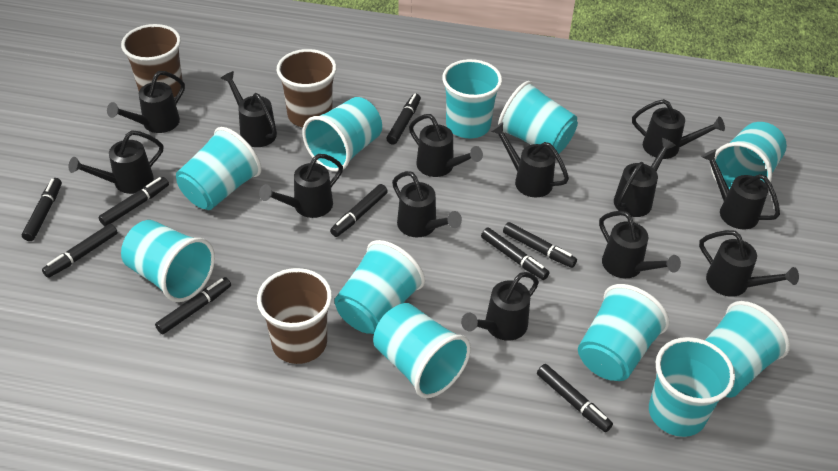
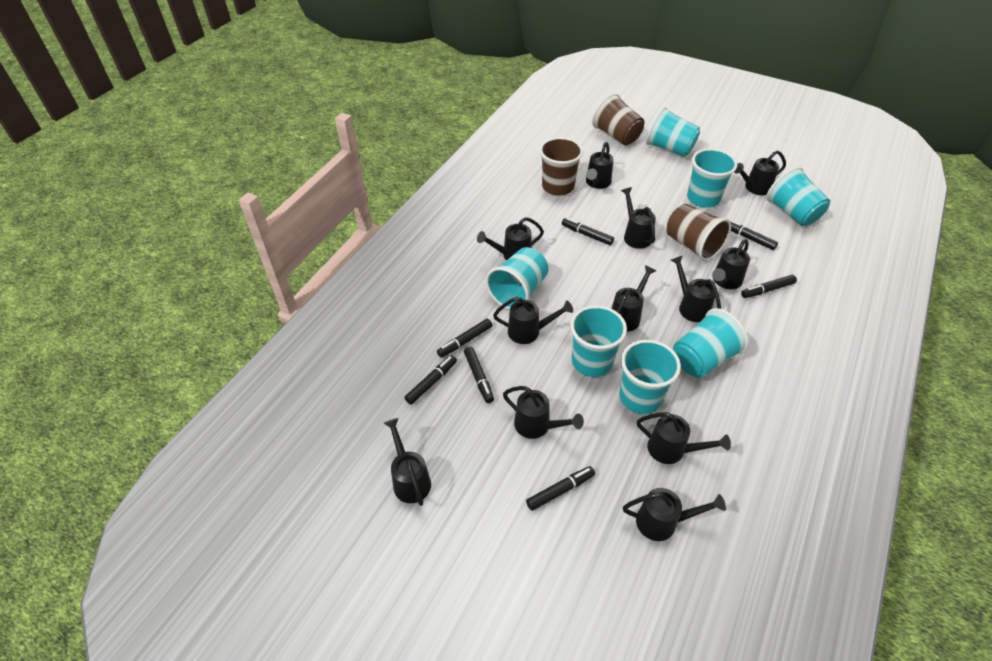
black marker: [22,178,62,241] [42,224,118,278] [98,177,169,226] [155,277,231,334] [330,184,388,237] [386,93,421,145] [481,228,550,280] [503,222,577,268] [537,364,613,432] = 9 -> [404,355,457,405] [437,319,492,358] [464,347,494,403] [526,466,595,511] [562,218,614,245] [729,219,778,250] [741,275,797,298] = 7
black watering can: [68,130,163,194] [107,71,185,133] [221,71,277,147] [259,154,343,218] [392,171,462,237] [409,114,483,177] [461,272,539,341] [490,122,569,198] [599,211,681,278] [614,138,676,217] [632,99,725,159] [699,230,799,297] [701,149,780,230] = 13 -> [384,418,431,506] [477,217,544,260] [493,297,573,344] [503,386,584,439] [586,142,613,189] [611,265,656,332] [621,187,656,249] [623,488,726,541] [637,412,731,464] [671,255,721,322] [712,239,750,289] [734,150,786,195] = 12
turquoise cup: [121,220,215,302] [176,127,262,210] [303,97,382,172] [334,240,425,334] [373,303,471,398] [442,59,502,138] [498,81,578,154] [578,284,669,381] [649,337,735,437] [705,301,790,397] [711,122,787,189] = 11 -> [486,247,549,310] [570,305,627,377] [619,340,681,414] [646,107,700,157] [673,308,749,378] [687,148,737,208] [766,167,830,226] = 7

